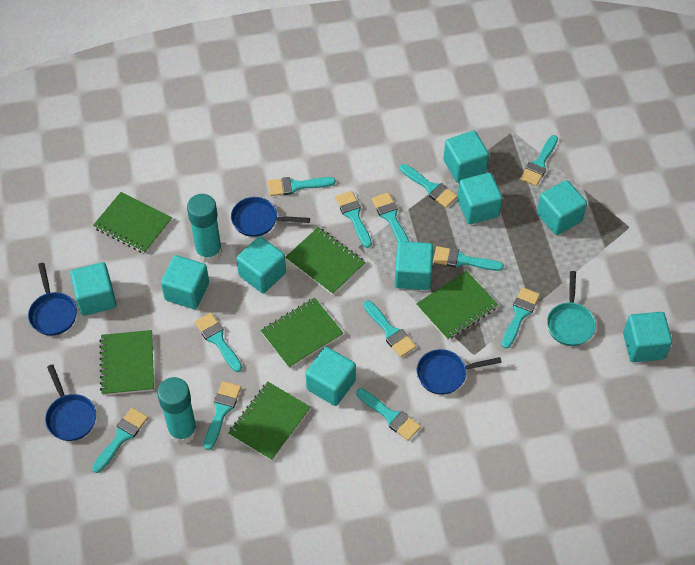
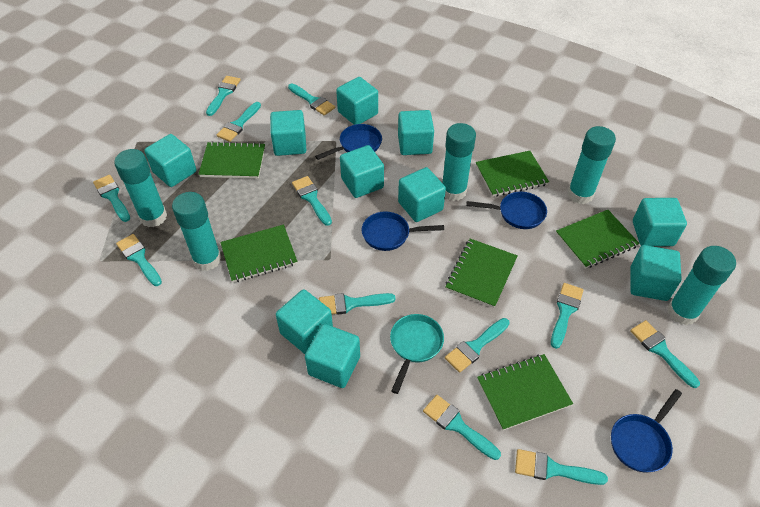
turquoise cube: [70,262,117,316] [161,255,209,309] [236,236,286,293] [306,347,356,406] [395,241,433,290] [443,131,489,183] [457,173,502,224] [537,180,587,235] [623,312,672,362] = 9 -> [144,134,196,187] [270,110,306,156] [276,289,333,354] [305,324,360,388] [336,77,378,125] [340,145,384,198] [398,110,434,155] [398,167,446,222] [630,245,682,301] [633,198,687,246] = 10
turquoise glue stick: [157,377,197,444] [187,194,222,263] = 2 -> [114,149,167,227] [172,192,221,271] [442,123,476,201] [567,126,616,204] [667,246,736,325] = 5

